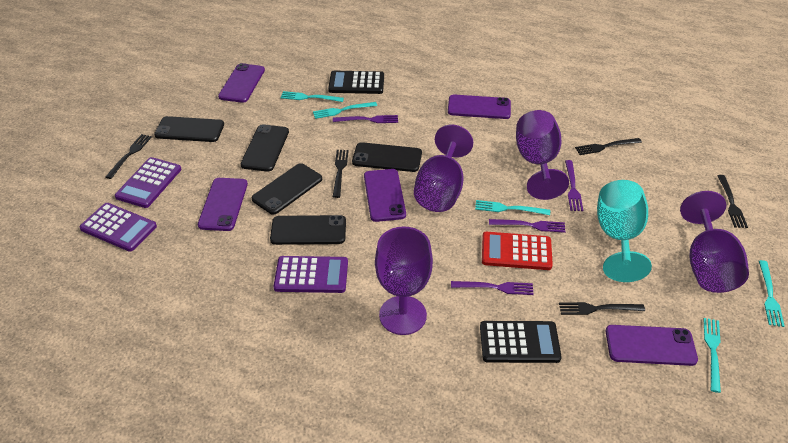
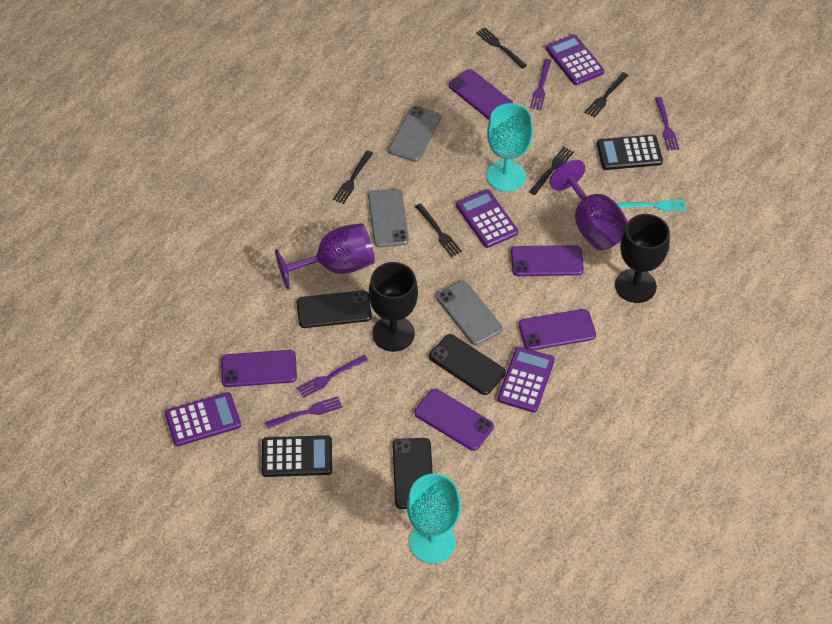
black goblet: none = 0 -> [369,262,418,352] [615,214,670,303] = 2
black phone: [154,116,224,142] [241,124,289,172] [251,163,322,215] [270,215,346,245] [352,142,422,172] = 5 -> [297,290,372,328] [393,438,433,509] [429,334,506,395] = 3
grey phone: none = 0 -> [368,189,409,247] [388,106,441,162] [436,281,502,345] = 3
purple calculator: [80,203,157,252] [115,157,181,208] [274,256,348,293] = 3 -> [165,392,241,446] [456,189,518,248] [497,346,555,413] [546,34,604,85] = 4
purple goblet: [375,226,433,335] [414,125,473,212] [516,110,569,200] [680,191,749,293] = 4 -> [275,223,375,290] [549,160,628,250] = 2
red calculator: [482,232,553,270] = 1 -> none = 0
turquoise fork: [280,91,344,102] [313,102,377,119] [475,200,550,215] [703,318,721,393] [759,260,785,327] = 5 -> [616,200,687,211] = 1
turquoise goblet: [597,180,652,282] = 1 -> [407,474,461,564] [487,103,533,192] = 2

